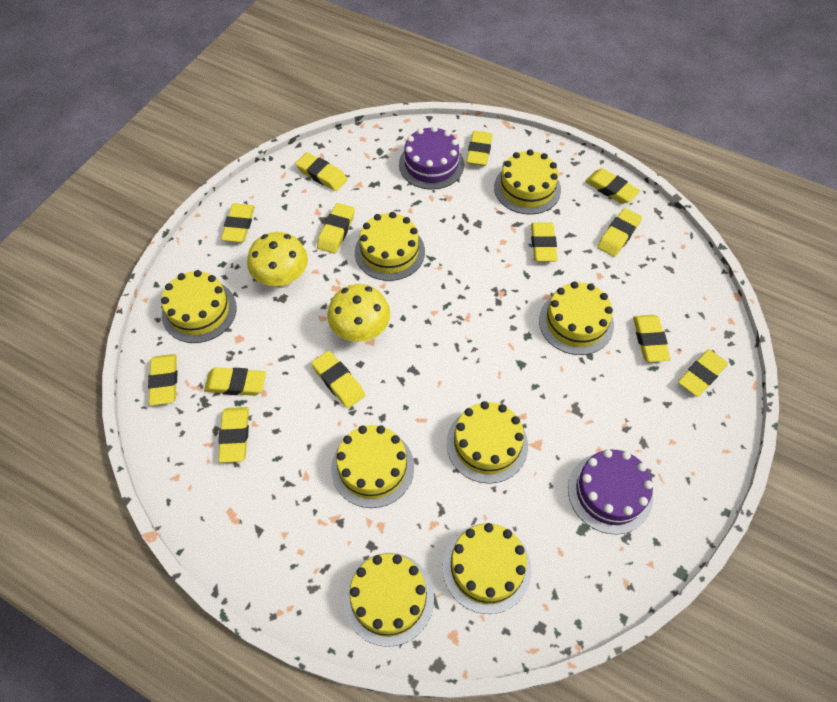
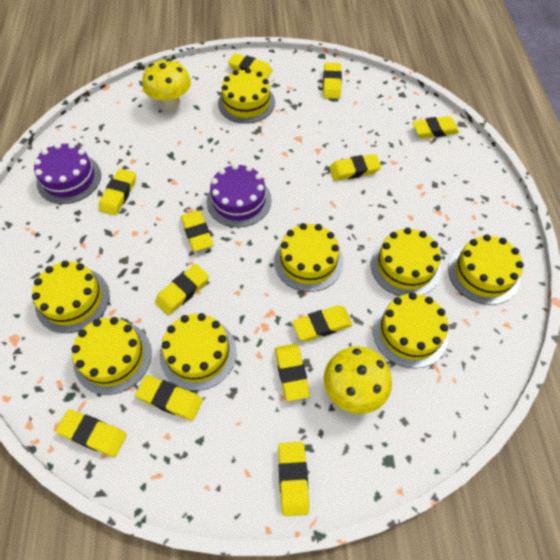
yellow eraser: [148,354,177,406] [204,367,266,396] [218,407,249,463] [221,203,255,242] [295,152,347,191] [311,351,365,408] [317,203,355,253] [466,131,493,166] [531,223,558,261] [585,168,640,204] [597,208,642,257] [633,315,671,362] [678,350,728,397] = 13 -> [56,409,127,457] [99,169,136,216] [135,375,203,421] [155,264,209,315] [181,210,214,251] [228,53,273,79] [275,344,310,401] [278,442,309,516] [292,306,353,341] [323,63,342,99] [329,154,381,181] [412,116,459,139] = 12

